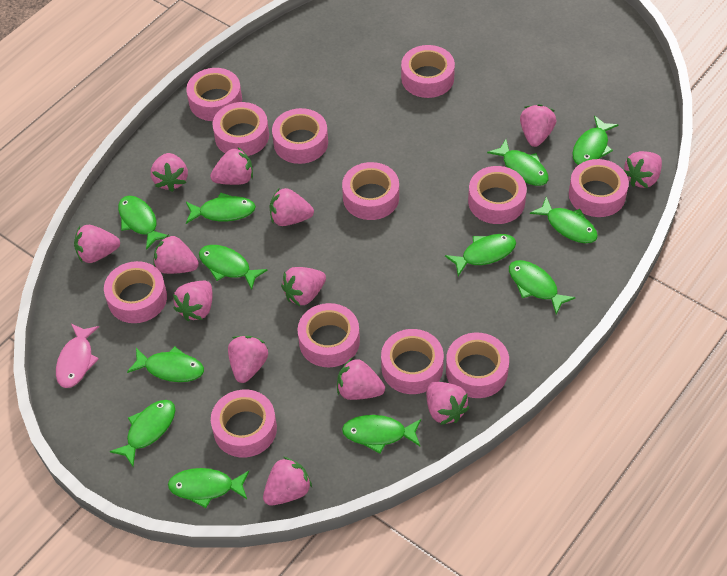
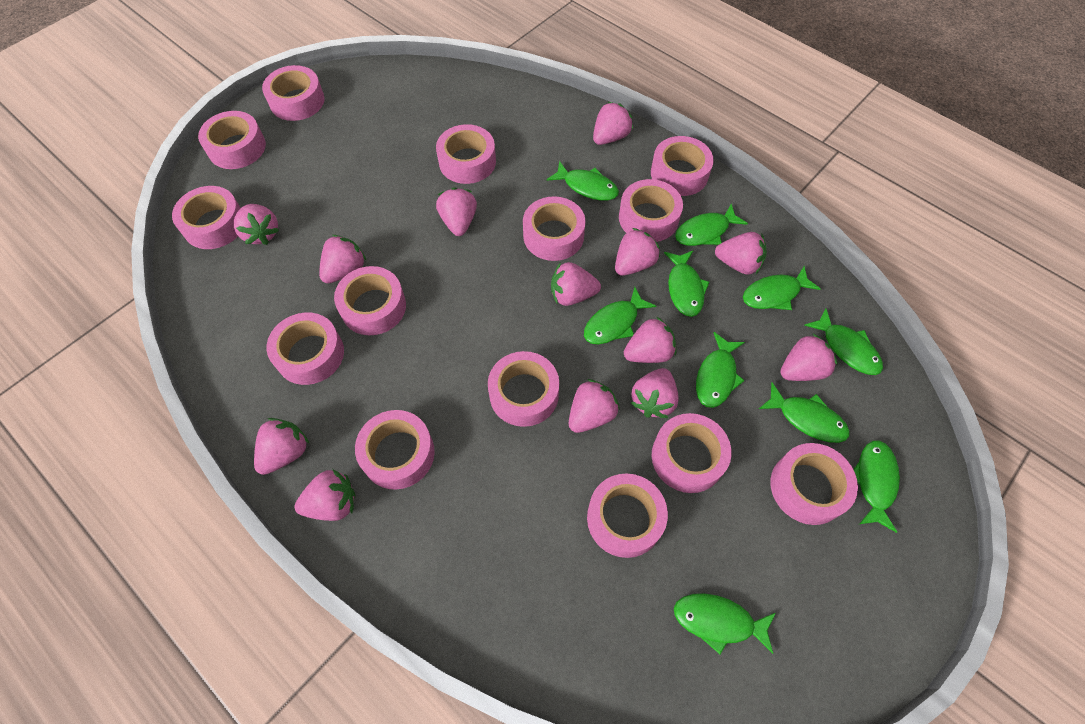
green fish: [110,400,175,467] [118,196,169,250] [127,346,204,382] [168,468,249,508] [186,192,256,224] [199,245,268,290] [342,415,421,453] [445,234,516,276] [487,139,549,186] [509,260,576,315] [530,197,598,243] [572,116,618,165] = 12 -> [547,161,619,201] [584,287,656,344] [664,250,710,317] [674,593,776,654] [675,204,748,246] [696,332,745,408] [743,266,821,310] [759,382,850,443] [805,308,883,375] [853,440,900,533] = 10
pink fish: [56,324,99,388] = 1 -> none = 0
pink tape: [104,261,167,323] [186,68,242,121] [211,390,277,457] [212,102,269,156] [272,108,328,164] [297,303,360,367] [342,162,399,220] [381,329,444,394] [401,45,455,98] [446,332,509,398] [468,166,527,224] [569,159,629,217] = 12 -> [172,186,241,249] [198,111,266,169] [262,65,325,121] [267,312,344,385] [334,266,406,335] [355,410,435,490] [436,124,496,184] [488,351,559,427] [523,196,586,261] [587,473,668,558] [619,179,683,242] [651,136,714,196] [652,413,731,493] [770,443,858,525] = 14

